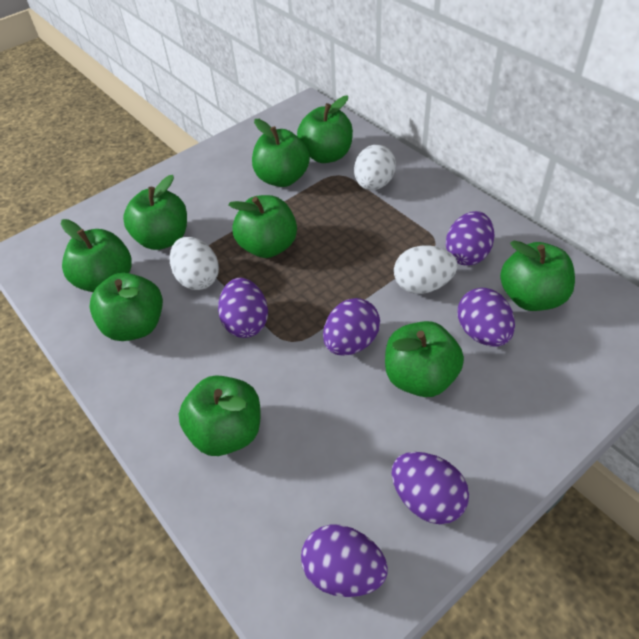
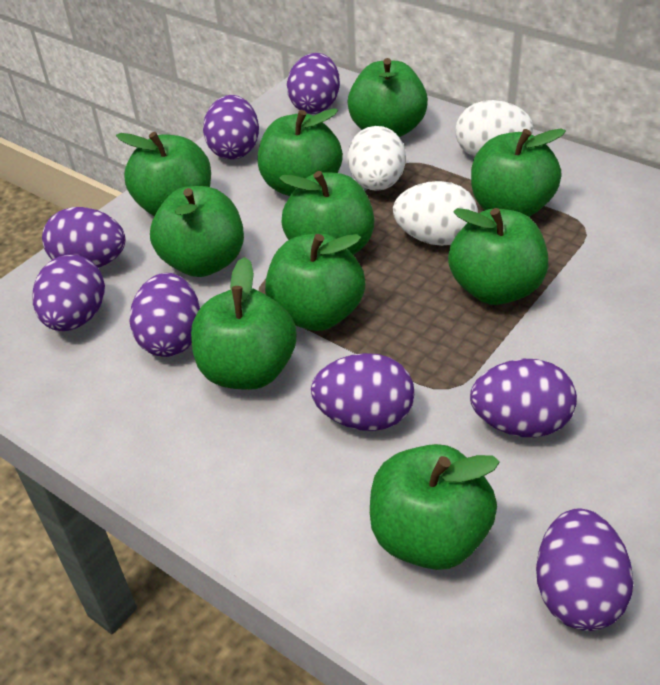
green apple: [61,219,132,292] [89,272,163,341] [123,175,187,250] [179,375,260,456] [228,195,297,258] [252,119,310,187] [297,96,353,163] [385,321,464,397] [500,240,575,311] = 9 -> [116,132,211,216] [150,186,244,277] [191,257,296,390] [258,108,343,196] [265,233,365,331] [279,171,374,255] [348,58,428,137] [370,444,500,570] [448,208,548,305] [471,128,566,217] = 10
purple egg: [218,278,268,338] [301,524,388,597] [323,298,380,356] [392,452,469,524] [446,211,494,266] [458,288,515,347] = 6 -> [32,254,105,331] [42,207,126,268] [129,273,200,357] [203,95,259,160] [287,53,340,114] [311,353,414,431] [470,359,577,437] [536,508,633,631] = 8

